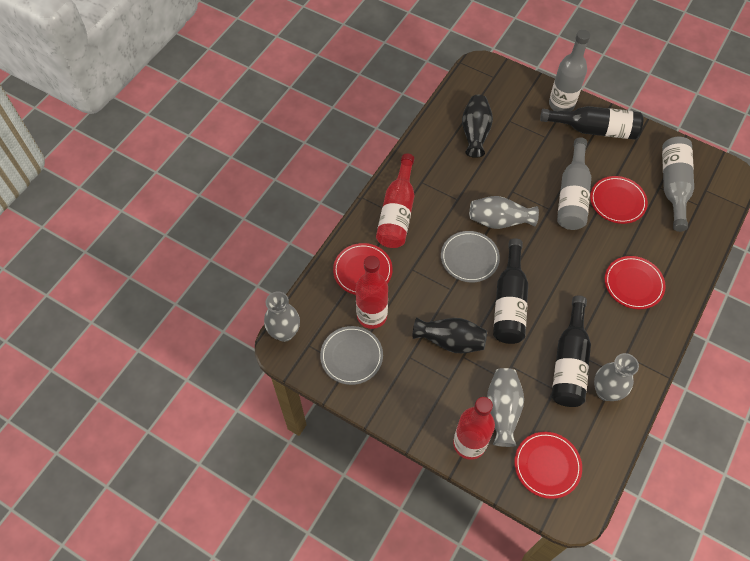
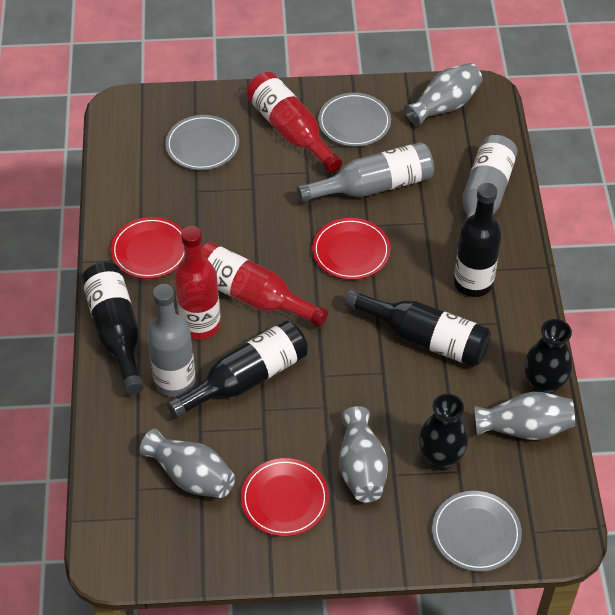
black bottle: [493,238,528,344] [540,106,643,140] [552,295,591,407] = 3 -> [82,262,144,395] [167,320,308,419] [345,289,491,367] [454,183,502,297] = 4
grey plate: [320,326,383,385] [441,231,500,282] = 2 -> [165,115,239,170] [318,93,391,147] [432,491,522,572] = 3
red plate: [333,243,393,295] [515,432,582,499] [590,176,648,224] [605,256,666,309] = 4 -> [111,217,185,279] [241,458,329,537] [312,218,390,280] = 3

